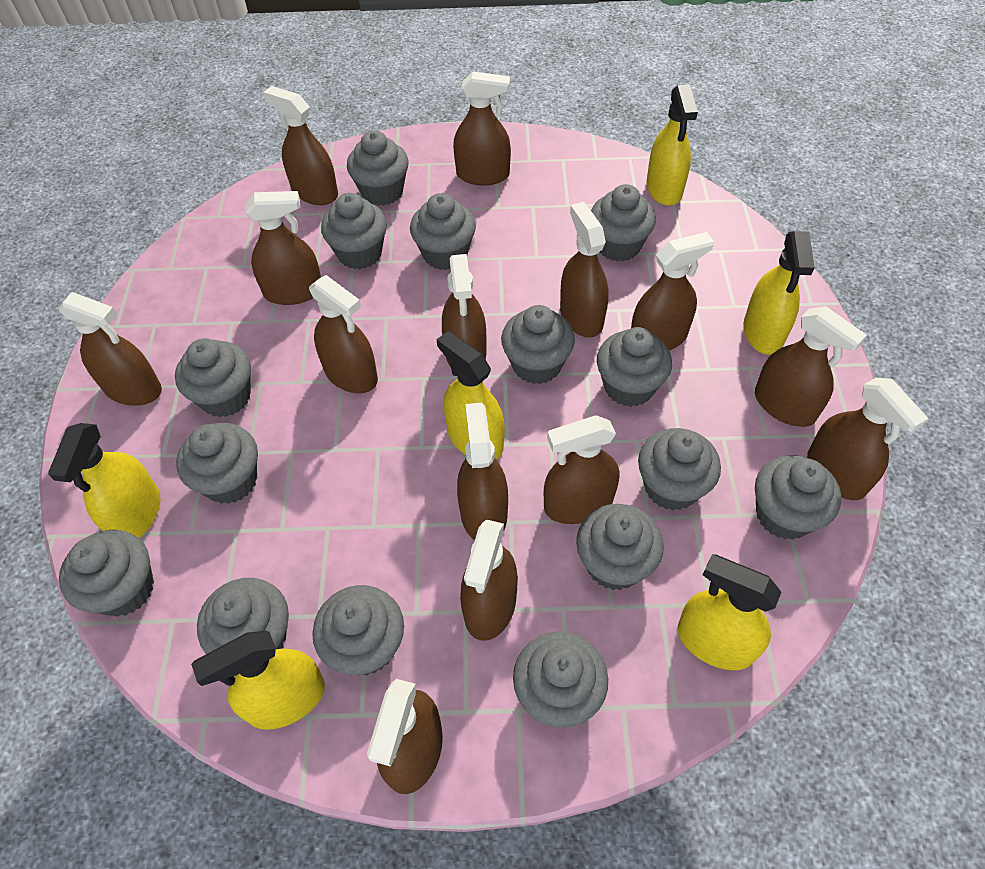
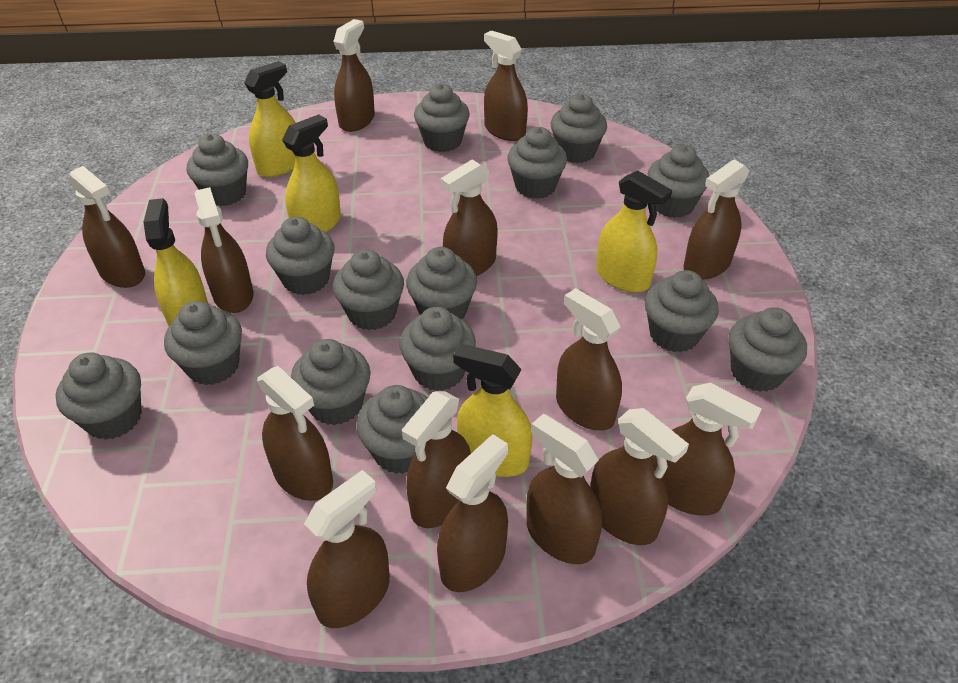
yellow spray bottle: [48,423,160,538] [191,631,325,730] [436,331,505,459] [647,84,698,206] [677,554,781,670] [743,231,815,354] = 6 -> [144,198,209,326] [244,61,296,177] [282,114,341,232] [453,344,533,477] [596,170,672,293] = 5

